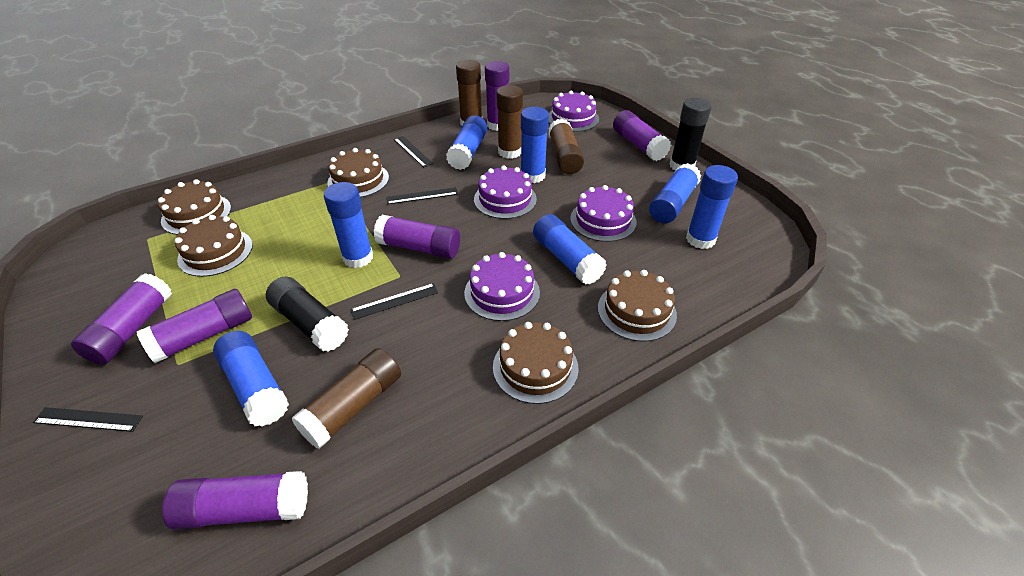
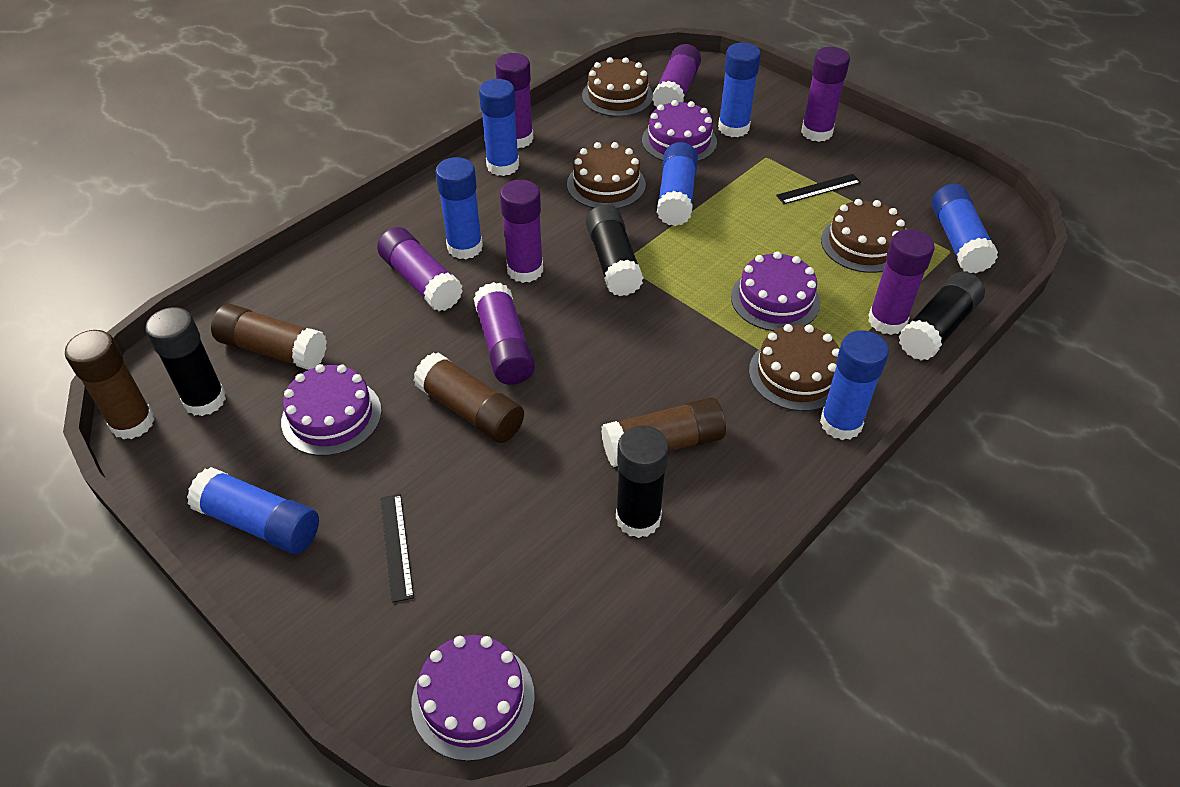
black glue stick: [266,277,349,352] [670,98,712,171] = 2 -> [145,307,226,416] [586,204,644,296] [616,425,669,538] [898,272,985,361] = 4
black ruler: [33,407,143,432] [350,283,438,320] [386,187,458,204] [394,136,433,167] = 4 -> [380,494,414,603] [776,174,861,204] = 2
brown cake: [158,179,231,235] [175,215,253,277] [327,148,389,197] [493,322,579,404] [598,270,677,342] = 5 -> [567,142,646,209] [582,57,653,117] [749,324,840,411] [821,199,905,273] = 4
purple glue stick: [71,273,172,365] [137,289,252,363] [162,471,308,530] [374,215,460,259] [485,61,509,131] [613,110,671,161] = 6 -> [377,227,463,311] [473,282,535,385] [495,53,534,149] [500,180,543,283] [652,44,701,107] [801,47,850,142] [868,229,935,335] = 7

